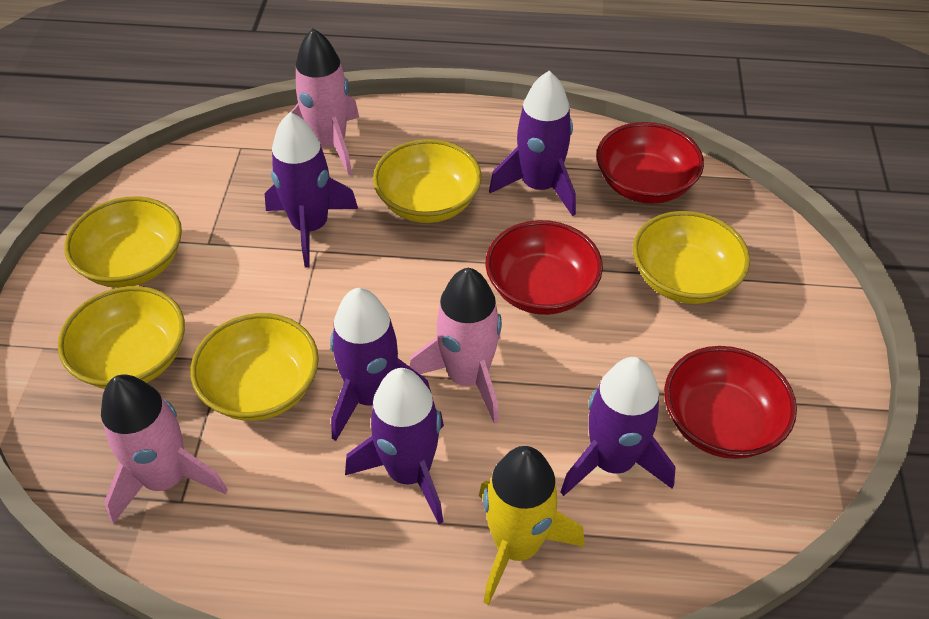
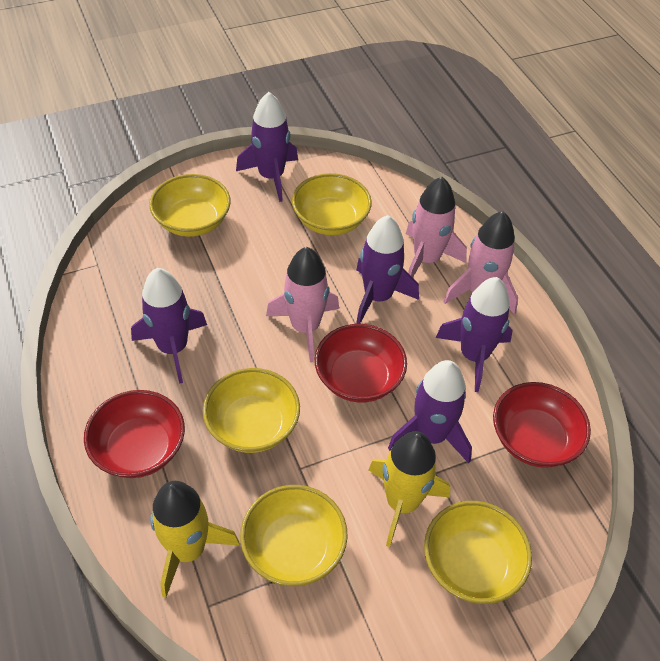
yellow rocket: [479,446,585,605] = 1 -> [150,481,240,598] [369,431,450,547] = 2

